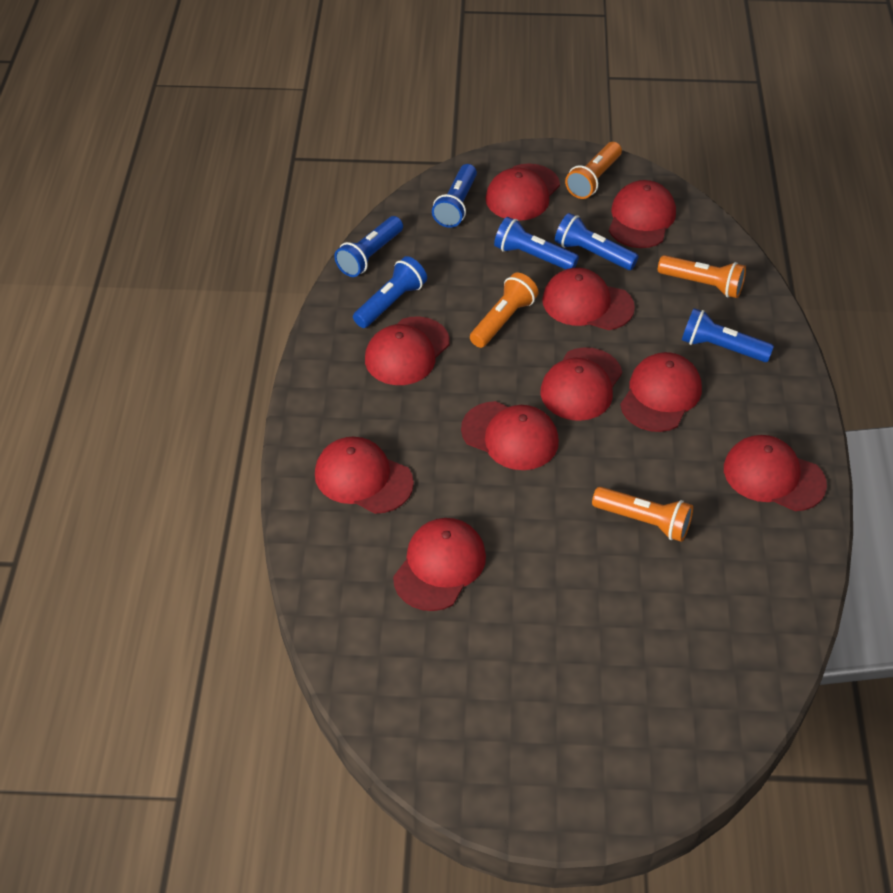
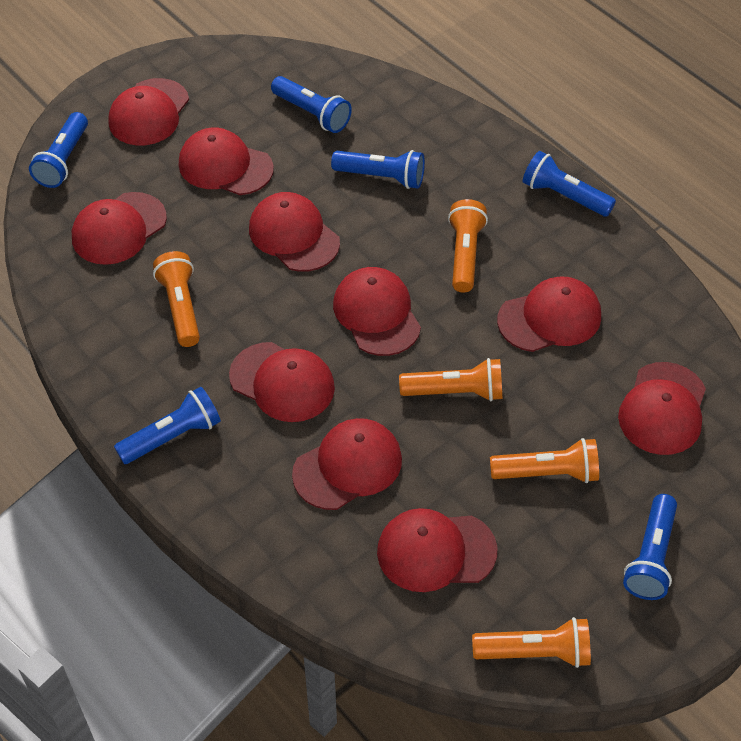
orange flashlight: [470,273,539,348] [565,142,622,199] [592,487,693,542] [658,255,746,298] = 4 -> [153,251,200,347] [399,358,502,401] [448,199,488,293] [472,617,591,668] [490,438,599,483] = 5

